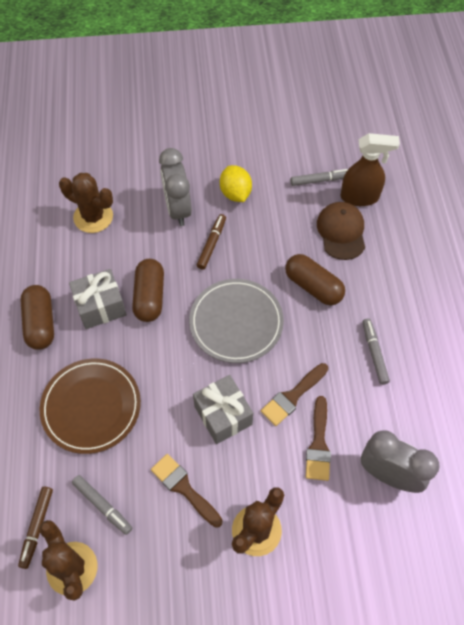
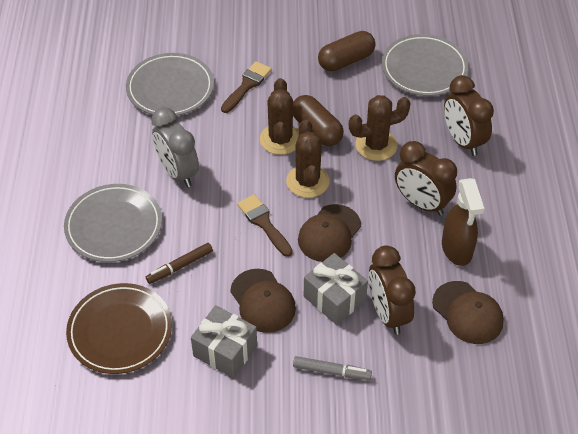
brown brush: [151,454,222,528] [261,363,328,426] [306,396,331,481] = 3 -> [221,61,272,113] [237,194,293,257] = 2
brown cap: [317,202,365,260] = 1 -> [230,269,296,333] [298,204,361,262] [432,281,504,344] = 3
brown capsule: [20,285,54,350] [132,259,164,322] [285,254,345,305] = 3 -> [293,95,344,146] [318,31,376,71] = 2
brown clock: none = 0 -> [368,245,416,334] [395,141,457,216] [444,75,494,156] = 3
brown marker: [18,487,53,569] [197,214,226,270] = 2 -> [146,243,213,284] = 1
grey clock: [159,148,192,226] [361,430,440,493] = 2 -> [151,107,199,187] = 1
grey marker: [72,475,132,535] [290,169,348,186] [362,319,390,385] = 3 -> [293,356,372,380] = 1
grey plate: [189,279,284,363] = 1 -> [64,184,162,262] [126,53,214,116] [382,34,469,96] = 3
yellow lemon: [220,165,252,202] = 1 -> none = 0

